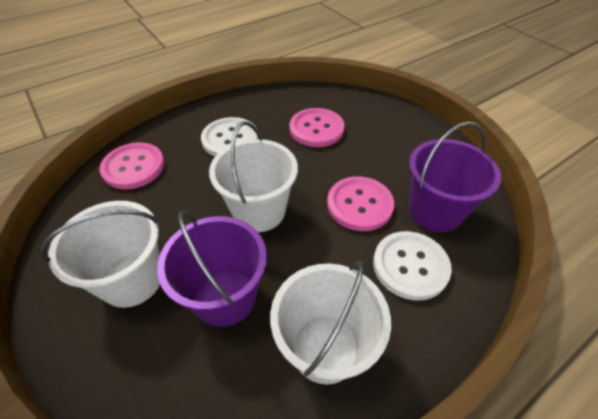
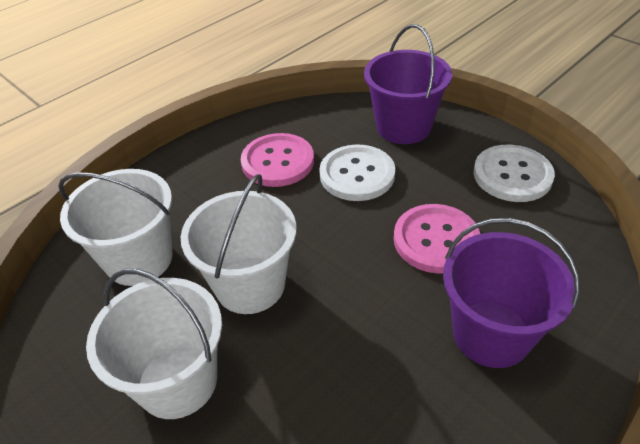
pink button: [99,143,165,189] [289,108,344,147] [327,176,394,231] = 3 -> [241,133,314,187] [394,204,480,274] = 2

